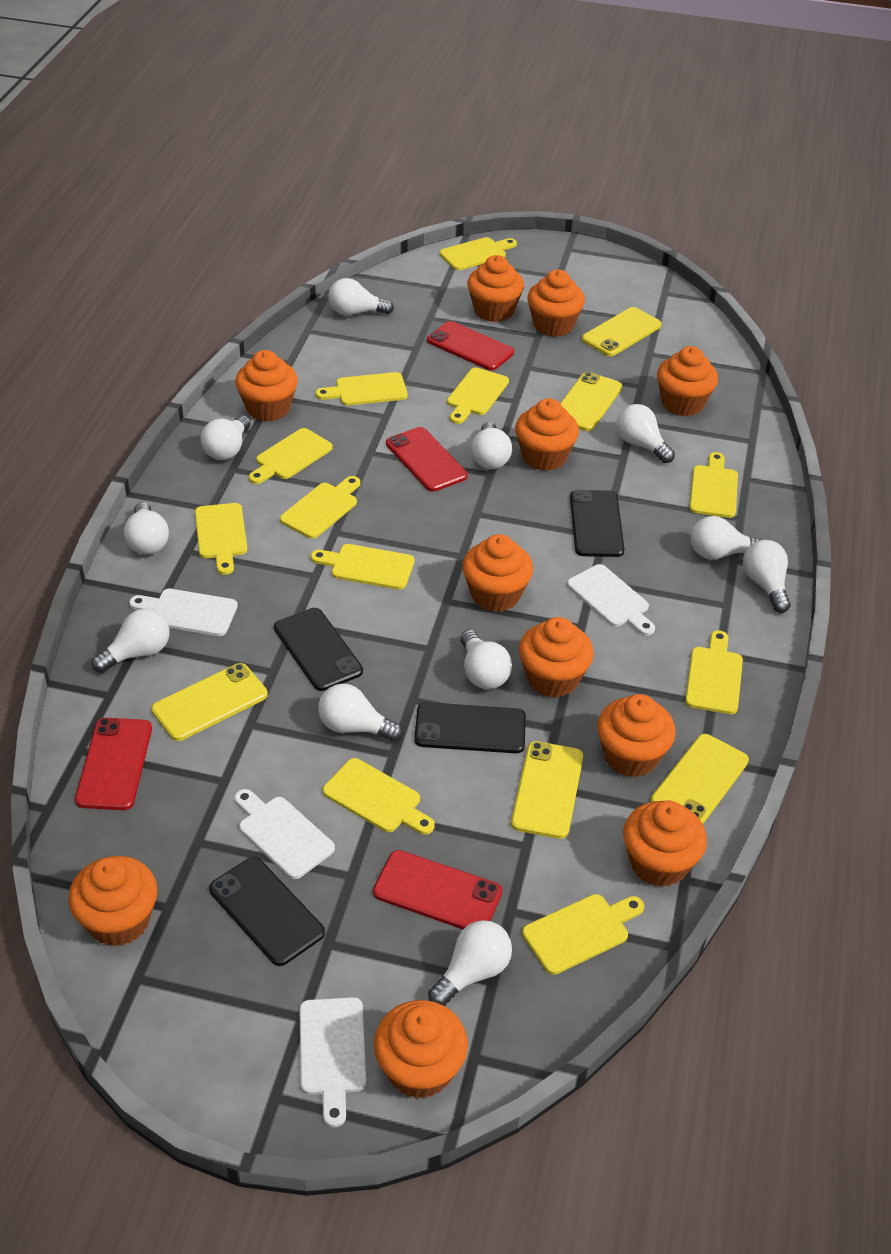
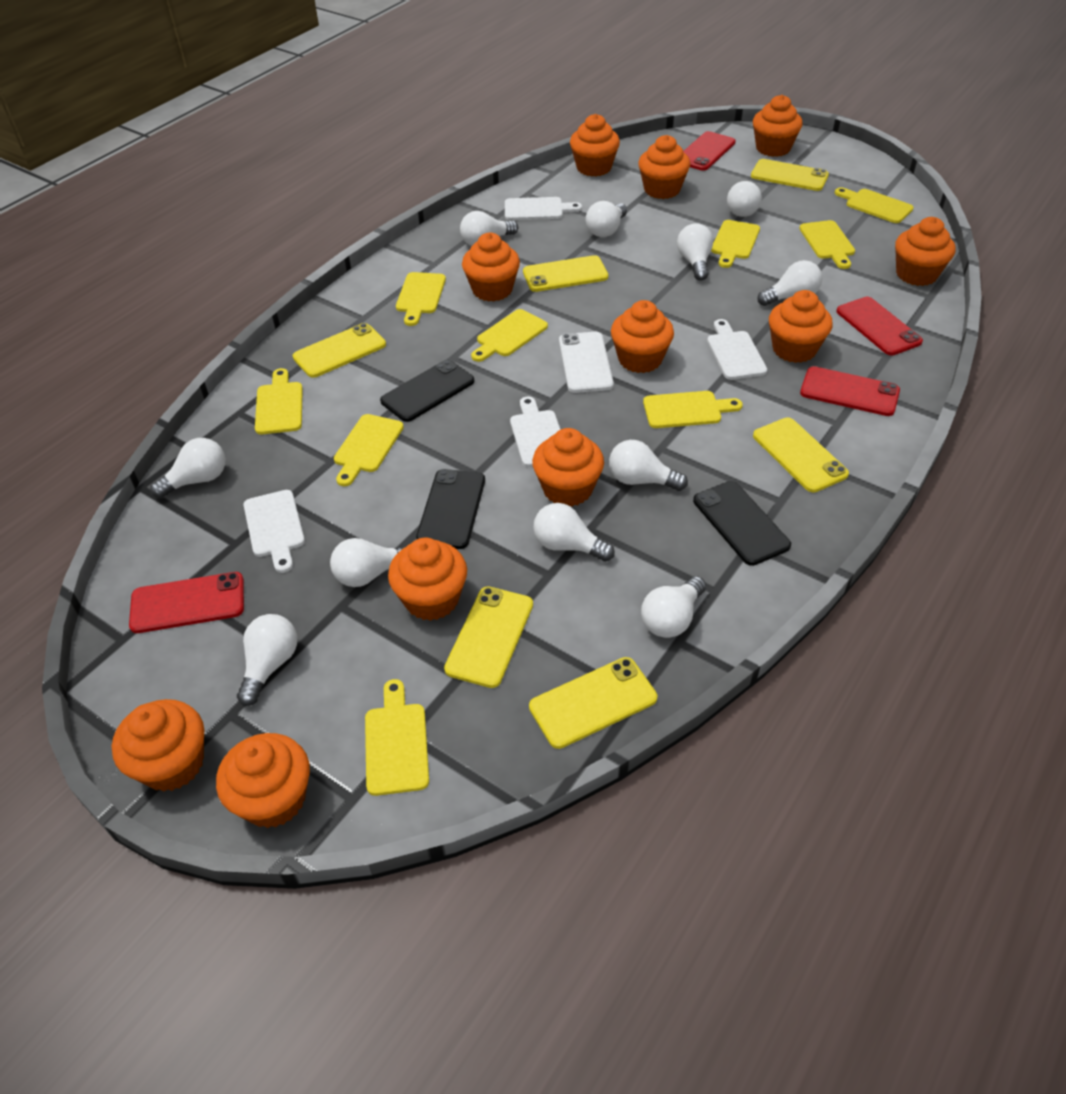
black phone: [209,857,325,966] [274,608,363,691] [414,702,526,753] [570,490,624,557] = 4 -> [380,360,475,422] [416,469,485,549] [693,481,791,566] = 3
white phone: none = 0 -> [559,332,614,393] = 1
yellow cutting board: [195,503,247,575] [249,428,333,484] [280,476,360,539] [311,544,414,590] [315,372,408,406] [323,758,435,835] [440,237,517,270] [447,368,509,424] [522,894,644,975] [685,630,743,714] [689,452,738,518] = 11 -> [255,368,303,434] [334,414,404,486] [365,679,429,796] [396,272,446,326] [471,309,548,362] [643,391,743,428] [711,220,760,268] [799,220,855,269] [835,187,914,223] = 9
yellow phone: [151,663,268,741] [511,741,583,839] [560,372,622,431] [582,307,662,356] [650,734,749,824] = 5 -> [293,323,386,378] [444,586,533,688] [523,255,608,292] [529,657,657,749] [751,159,829,191] [753,417,849,493] = 6

